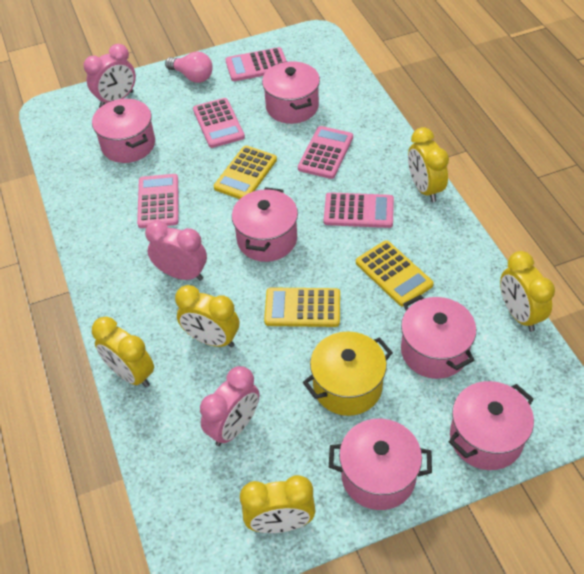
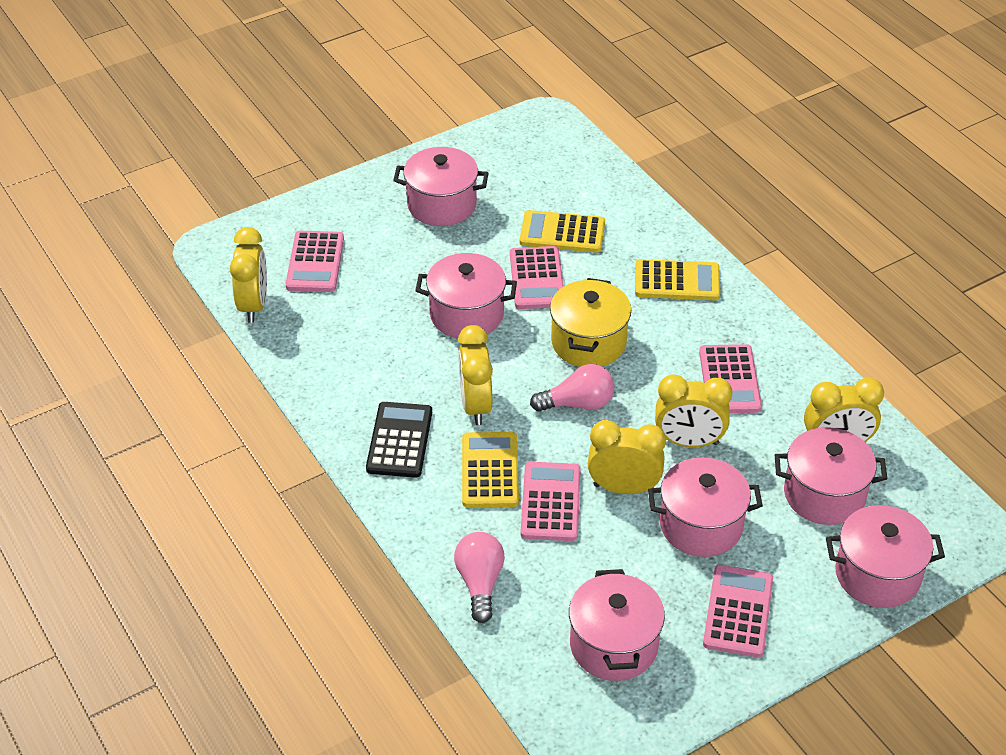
black calculator: none = 0 -> [366,402,432,478] = 1
pink clock: [83,44,136,106] [145,220,207,281] [200,366,259,446] = 3 -> none = 0
pink light bulb: [165,51,213,83] = 1 -> [454,532,505,623] [530,364,614,412] = 2

